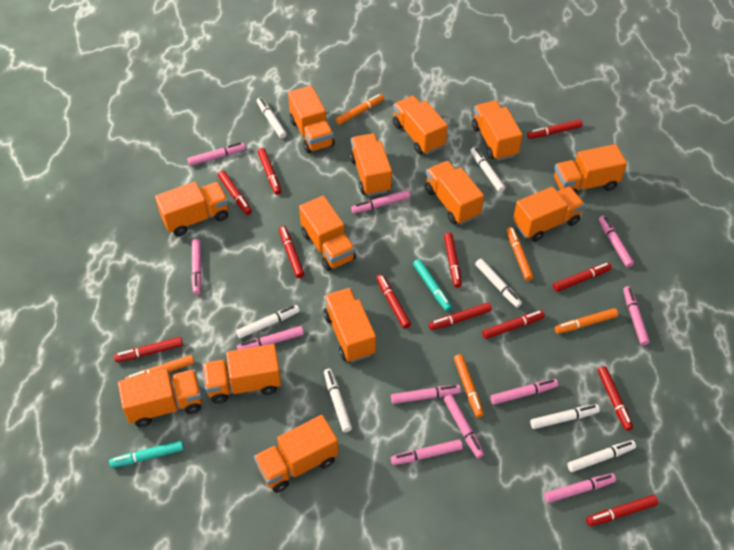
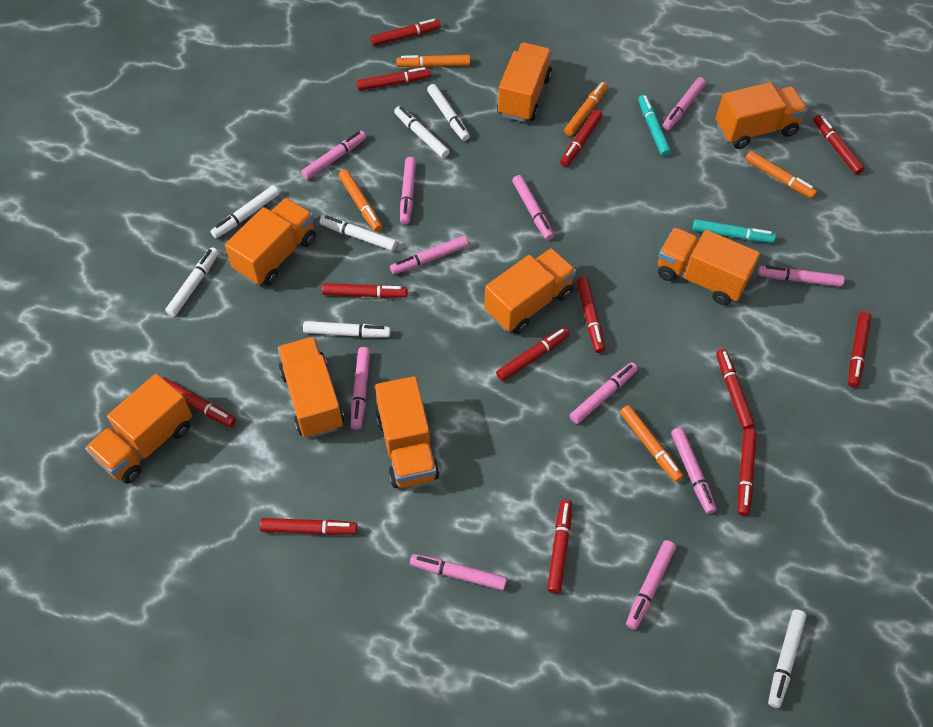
orange truck: [118,369,202,427] [155,182,229,236] [202,344,281,404] [254,415,339,493] [288,85,335,153] [299,195,356,271] [323,288,376,362] [349,133,392,196] [393,96,448,155] [425,161,484,225] [472,100,523,161] [513,187,585,242] [554,144,627,194] = 13 -> [85,374,192,484] [225,198,316,286] [278,337,344,438] [375,376,440,488] [484,248,576,334] [497,43,552,122] [658,228,760,305] [716,82,808,149] = 8
red marker: [114,337,183,362] [218,170,252,215] [258,148,281,195] [279,226,304,278] [376,274,411,329] [428,303,492,330] [444,232,462,288] [482,310,545,339] [527,119,583,139] [553,262,612,292] [586,495,658,526] [598,366,633,431] = 12 -> [163,378,236,427] [260,518,357,535] [322,283,408,298] [357,67,431,91] [370,19,441,46] [496,327,570,381] [547,499,572,594] [560,109,602,167] [576,277,605,353] [716,349,755,430] [738,428,757,516] [813,115,865,175] [848,312,871,388] = 13

